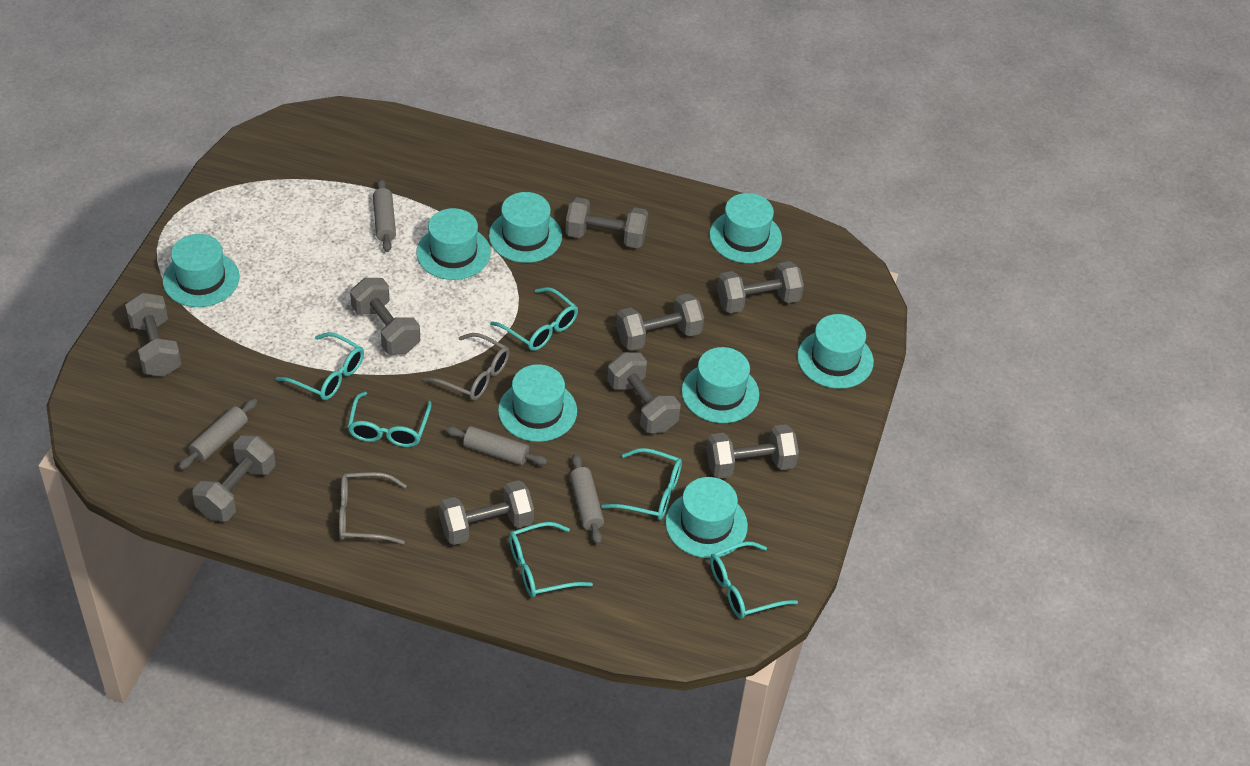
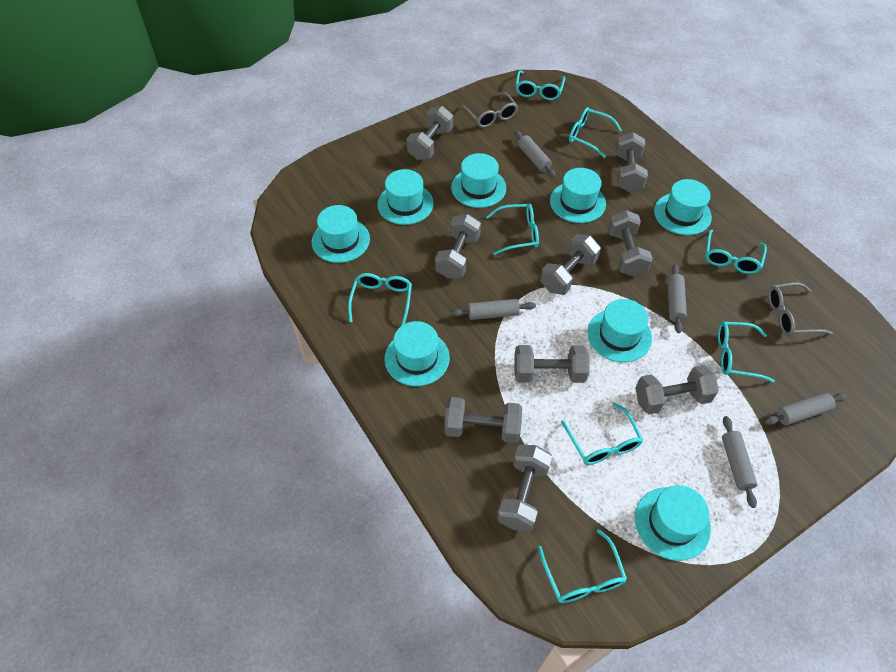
grey rolling pin: [178,398,258,470] [373,179,396,252] [445,426,548,465] [570,454,604,545] = 4 -> [451,299,536,320] [515,131,556,177] [667,264,687,333] [722,416,757,508] [764,393,847,425] = 5
turquoise glasses: [276,332,364,400] [348,392,431,447] [490,287,578,351] [509,522,593,598] [601,448,682,520] [710,542,798,619] = 6 -> [348,273,412,326] [486,204,539,255] [515,70,565,100] [538,529,627,603] [561,403,643,465] [569,107,622,158] [705,229,767,274] [718,322,775,383] = 8

